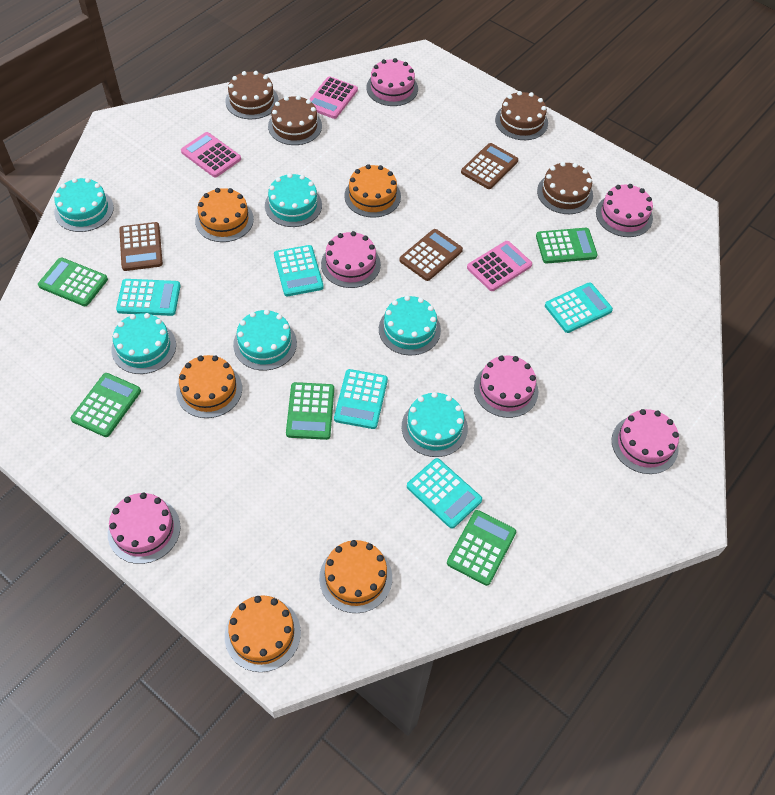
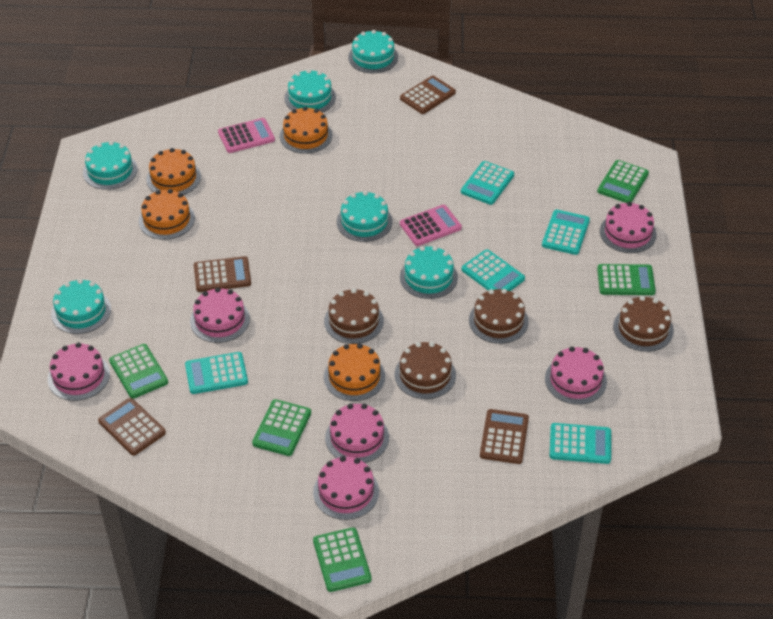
brown calculator: [119,222,163,271] [400,229,463,281] [461,143,518,189] = 3 -> [98,398,166,456] [194,256,251,292] [400,76,456,114] [480,409,529,464] = 4
orange cake: [176,355,242,418] [195,188,254,242] [225,595,301,672] [319,540,392,613] [344,164,401,218] = 5 -> [139,189,195,240] [146,148,201,195] [280,107,332,154] [324,343,385,401] = 4
pink calculator: [181,132,241,177] [309,76,358,119] [467,241,532,291] = 3 -> [218,118,275,153] [400,205,462,246] = 2

